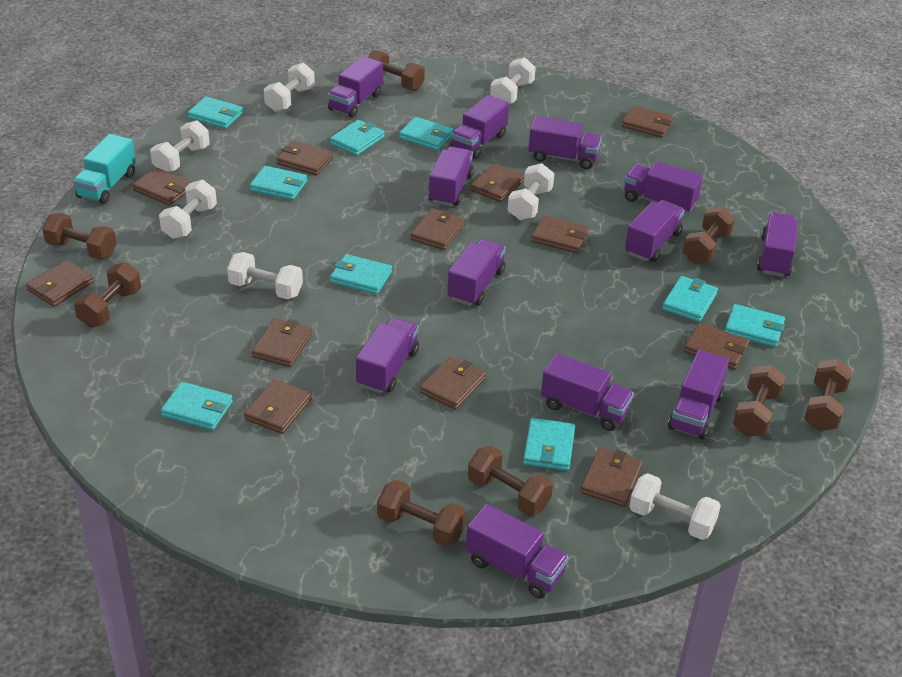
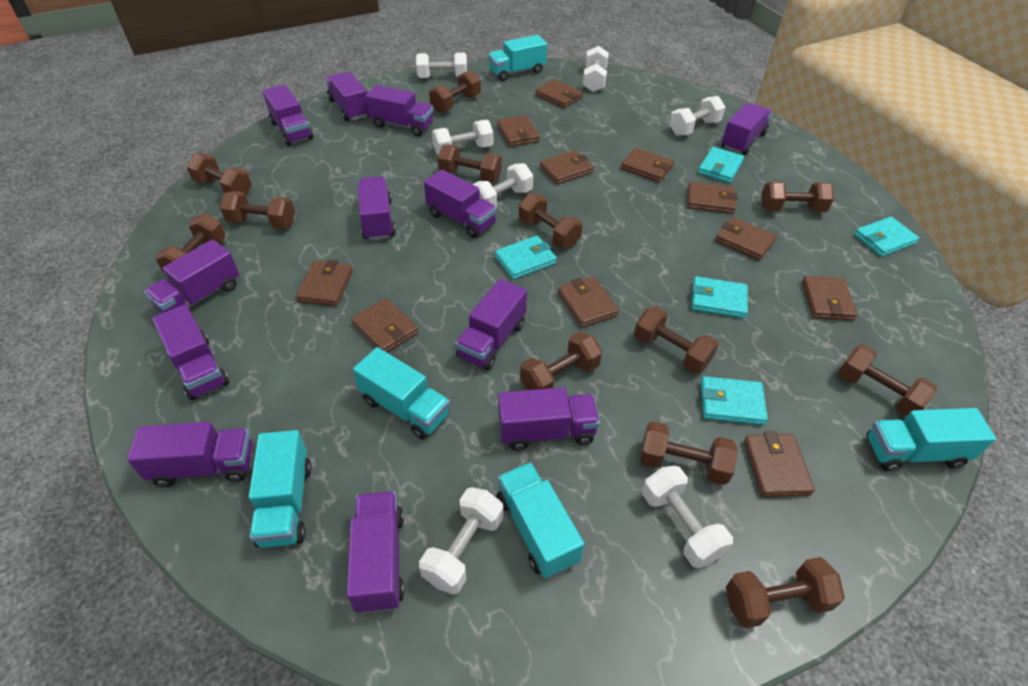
brown dumbbell: [42,213,117,259] [74,262,141,327] [368,50,425,91] [377,480,467,547] [468,445,553,516] [683,207,735,264] [733,365,786,436] [804,359,852,431] = 8 -> [155,213,226,272] [186,153,252,195] [220,191,295,229] [429,70,481,113] [438,144,502,183] [519,193,582,248] [520,332,602,390] [634,306,719,373] [640,421,738,485] [726,557,845,628] [761,181,834,212] [839,344,937,416] = 12
brown wallet: [26,260,94,307] [132,167,192,205] [244,379,312,434] [251,318,312,367] [276,141,333,175] [411,209,465,250] [420,356,486,410] [470,163,525,202] [531,215,589,253] [581,448,643,507] [622,105,674,138] [684,323,749,370] = 12 -> [296,260,353,306] [351,298,418,352] [497,115,540,147] [536,79,583,108] [540,150,594,185] [558,276,619,328] [621,147,674,182] [688,182,737,214] [715,217,777,261] [744,431,815,497] [802,276,858,321] = 11
turquoise truck: [73,134,136,204] = 1 -> [249,430,312,548] [353,347,450,439] [488,35,547,81] [497,462,584,578] [867,408,996,471] = 5
turquoise wallet: [161,382,233,430] [188,97,243,129] [250,166,307,200] [330,120,385,156] [330,254,392,294] [399,117,454,151] [523,418,575,471] [662,276,718,322] [725,304,785,347] = 9 -> [495,236,557,279] [692,276,748,318] [698,147,744,183] [701,376,768,425] [854,217,919,257] = 5

